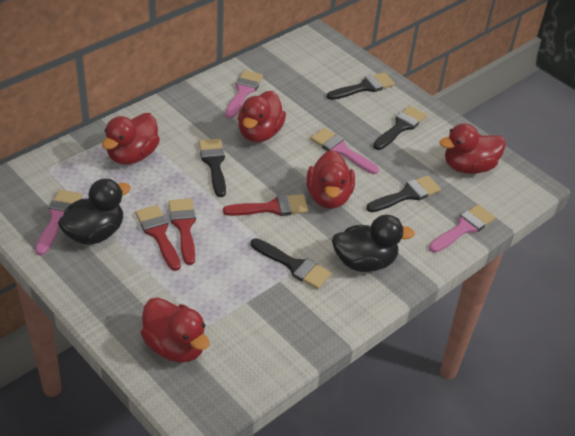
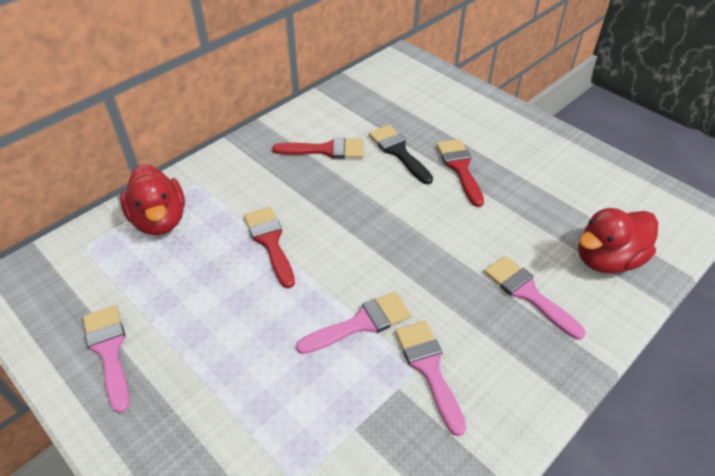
black brush: [199,139,226,197] [251,238,331,289] [327,72,395,100] [366,175,441,212] [373,106,427,150] = 5 -> [369,125,433,184] = 1
black duck: [58,179,131,245] [332,215,415,272] = 2 -> none = 0
red duck: [102,113,160,165] [141,297,210,363] [238,91,286,143] [306,150,355,209] [439,123,506,174] = 5 -> [120,164,185,235] [578,208,658,274] = 2

